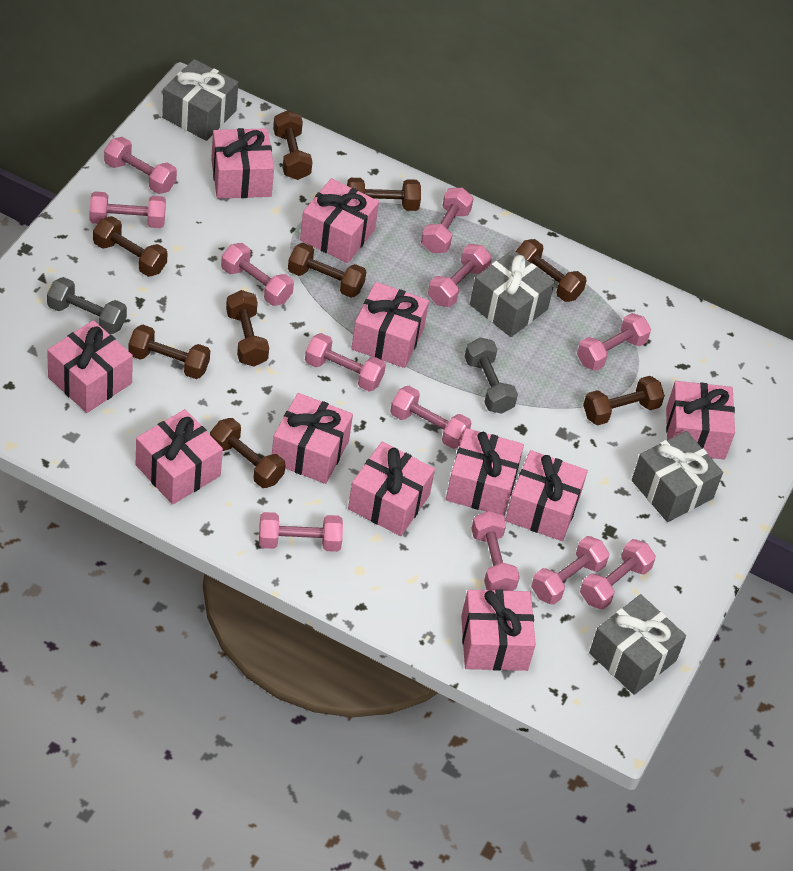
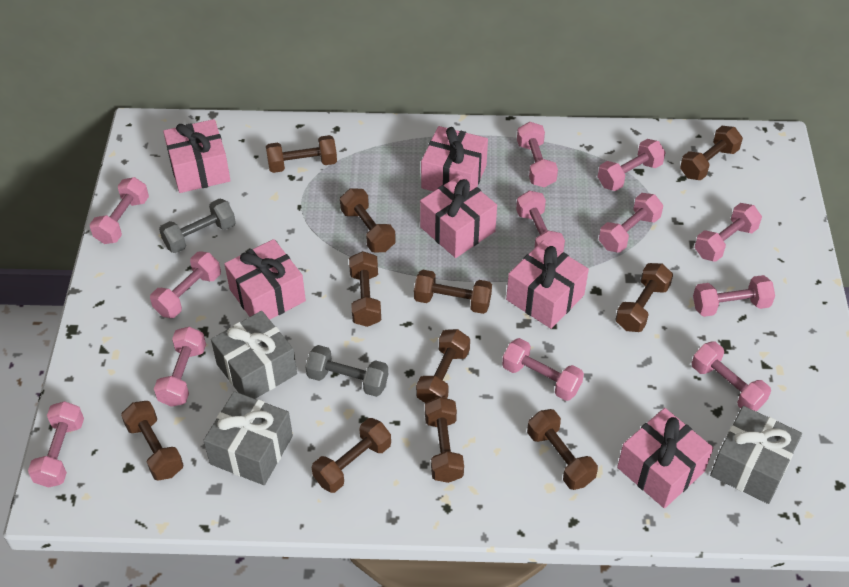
brown dumbbell: [93,216,168,277] [128,325,210,379] [210,418,286,488] [226,290,269,366] [273,110,312,180] [288,243,367,298] [347,178,421,211] [516,239,587,302] [583,376,665,425] = 9 -> [121,401,184,480] [266,135,337,173] [312,418,391,493] [340,188,396,252] [349,251,381,327] [414,270,492,314] [416,329,470,403] [425,397,464,483] [527,409,598,490] [615,263,673,332] [680,126,743,180] = 11
grey gift: [162,59,238,141] [470,250,555,337] [589,594,686,695] [632,431,723,522] = 4 -> [203,391,293,485] [211,311,297,399] [710,406,802,504] = 3
pink gift: [47,320,133,413] [136,409,223,505] [211,128,274,199] [272,393,353,484] [300,178,379,263] [348,442,435,536] [351,282,429,368] [446,428,524,516] [461,589,536,671] [505,450,588,541] [666,381,735,459] = 11 -> [163,119,231,193] [224,239,306,320] [420,175,497,258] [421,126,488,192] [506,241,589,329] [617,408,713,508] = 6

